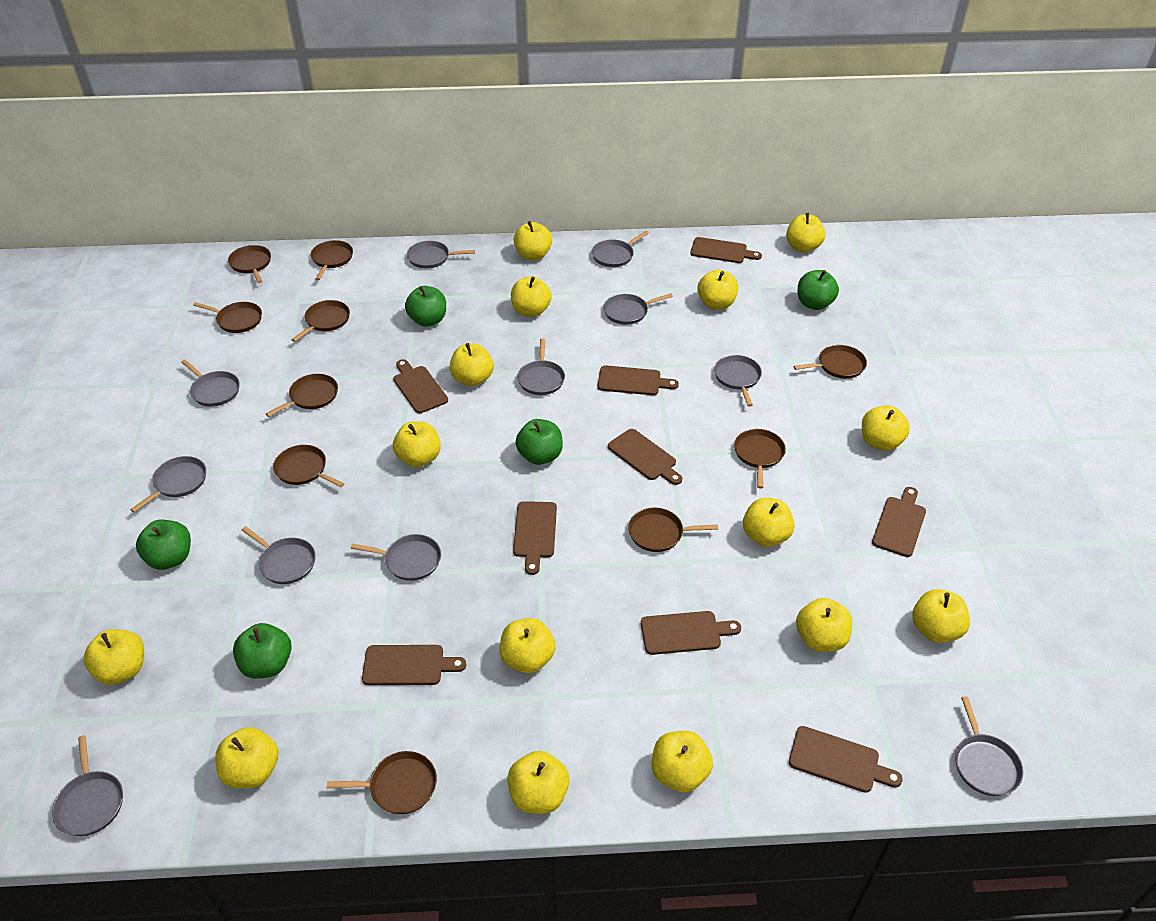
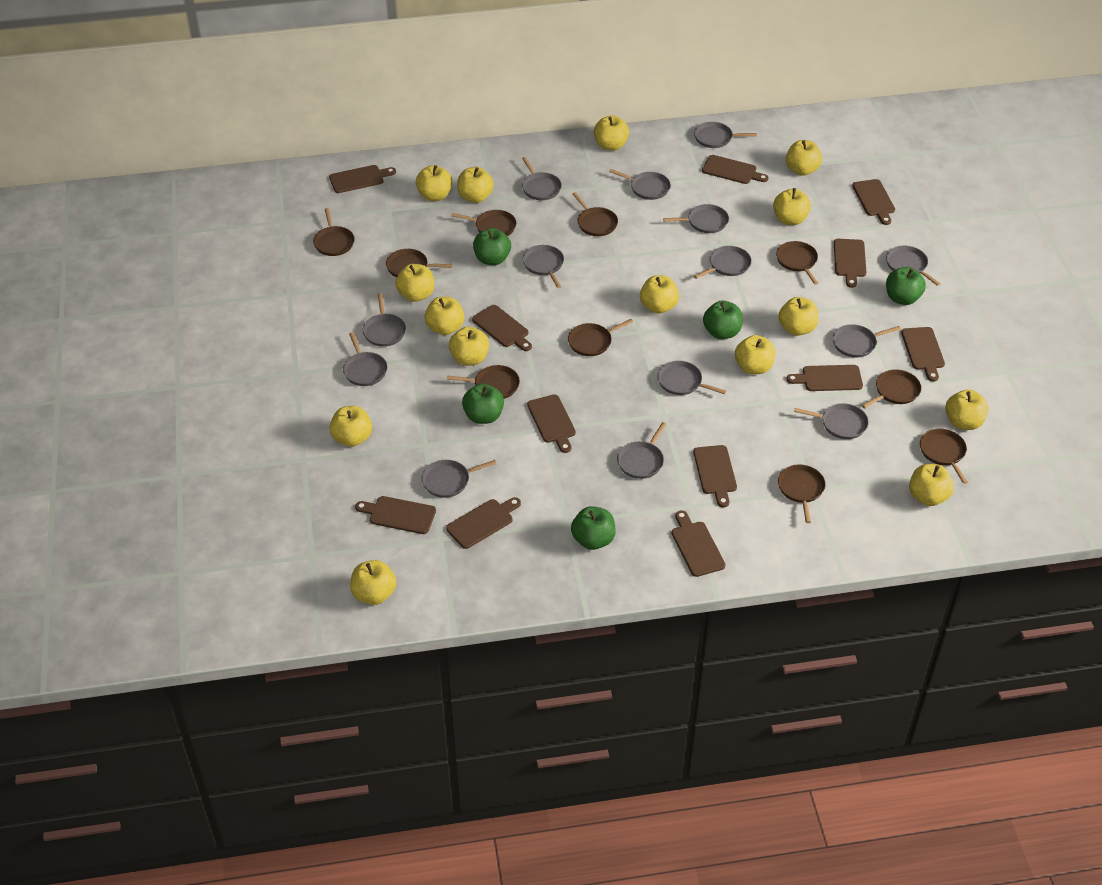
brown cutting board: [362,645,466,685] [393,359,448,413] [513,501,557,575] [597,365,679,395] [608,429,682,485] [641,611,741,655] [690,237,762,263] [789,726,903,793] [872,487,926,557] = 9 -> [329,165,396,193] [355,496,436,534] [446,497,521,549] [472,305,532,351] [527,394,576,453] [672,510,726,577] [693,445,737,507] [702,155,769,184] [786,365,863,391] [834,239,866,288] [852,179,895,225] [901,327,945,381] = 12
grey pan: [52,735,123,836] [130,456,206,513] [181,360,240,407] [242,526,316,584] [351,534,441,581] [407,241,475,269] [517,338,565,395] [592,231,649,267] [603,293,673,325] [714,355,762,406] [955,696,1023,796] = 11 -> [343,332,387,386] [363,293,406,347] [422,460,496,498] [522,157,562,200] [522,245,564,288] [609,169,671,200] [617,422,667,479] [657,361,727,395] [663,204,729,233] [694,122,757,148] [694,246,751,279] [794,403,868,439] [833,324,901,358] [886,246,941,286] = 14

